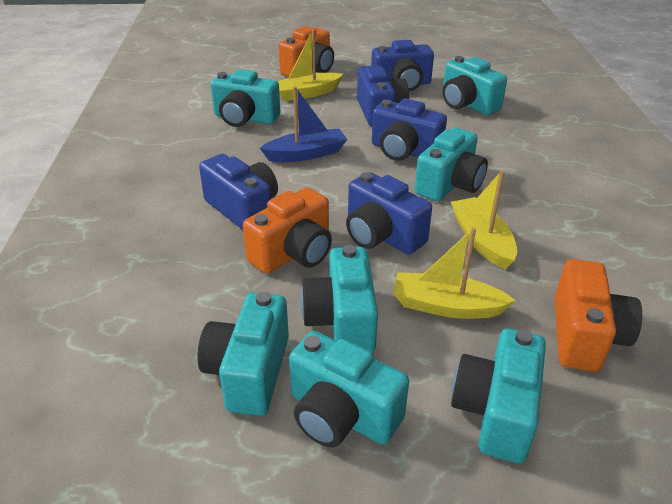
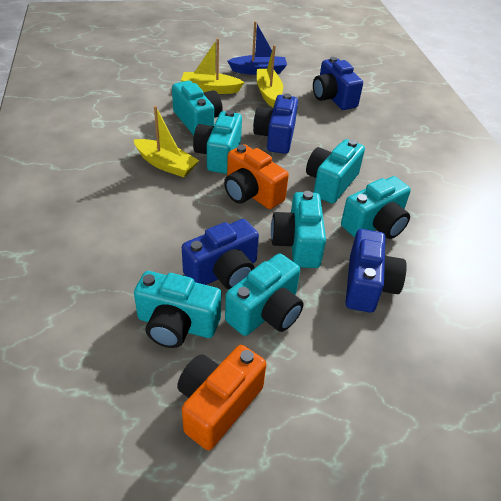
blue camera: [199,154,278,230] [346,172,432,255] [357,65,409,127] [371,40,434,92] [372,99,447,161] = 5 -> [182,219,259,290] [253,93,298,154] [313,57,363,110] [346,229,407,313] = 4
orange camera: [243,187,332,274] [279,26,334,77] [554,259,642,372] = 3 -> [177,345,266,450] [224,144,289,209] = 2

